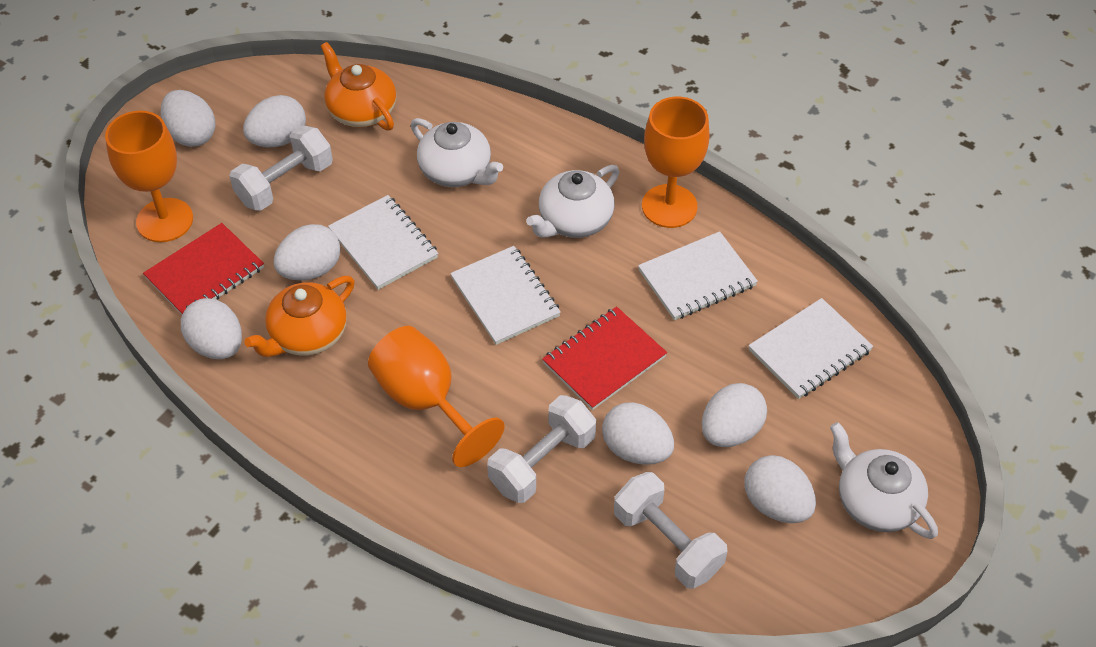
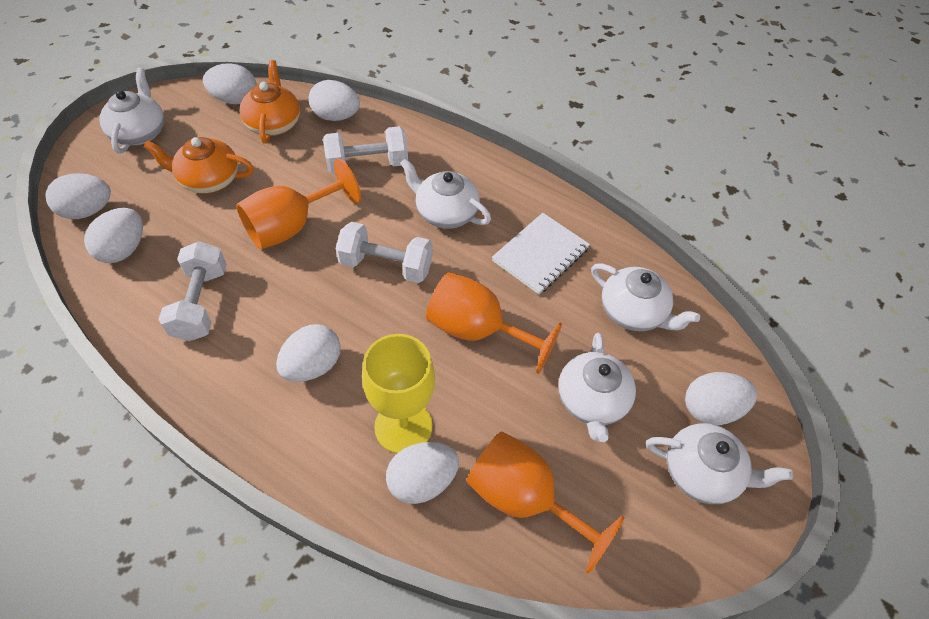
red notebook: [143,223,264,315] [542,306,667,410] = 2 -> none = 0
white notebook: [328,195,438,290] [450,246,561,345] [638,231,758,320] [748,298,873,399] = 4 -> [492,213,590,294] = 1
white teapot: [411,118,503,187] [526,165,619,238] [830,422,938,539] = 3 -> [100,68,164,153] [400,158,491,229] [558,333,636,442] [591,263,700,331] [646,423,793,504] = 5
yellow goblet: none = 0 -> [362,334,435,453] = 1

